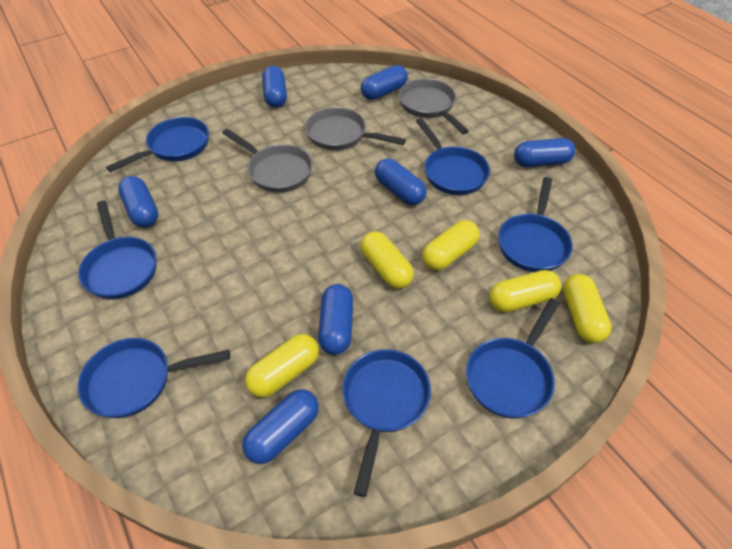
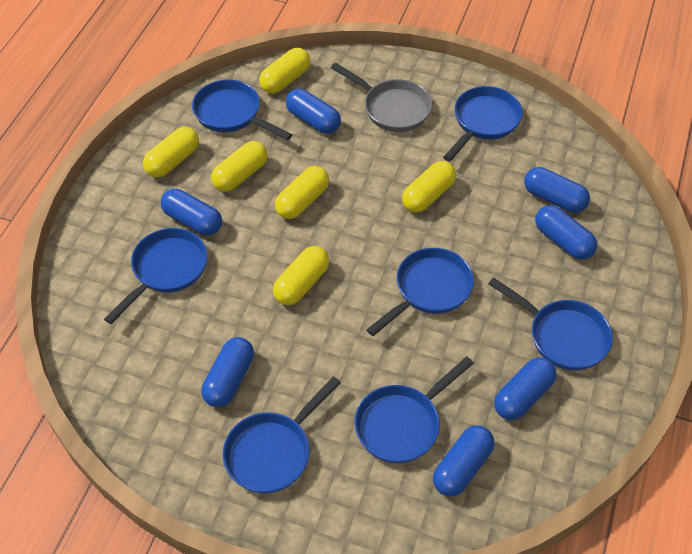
grey pan: [222,129,313,193] [305,107,406,150] [398,79,469,134] = 3 -> [331,63,432,132] = 1
yellow capsule: [245,334,319,398] [360,231,414,289] [422,220,480,271] [489,270,561,312] [563,274,612,343] = 5 -> [143,127,199,178] [211,141,268,192] [259,48,310,94] [273,246,329,305] [275,166,329,219] [402,161,456,213] = 6

